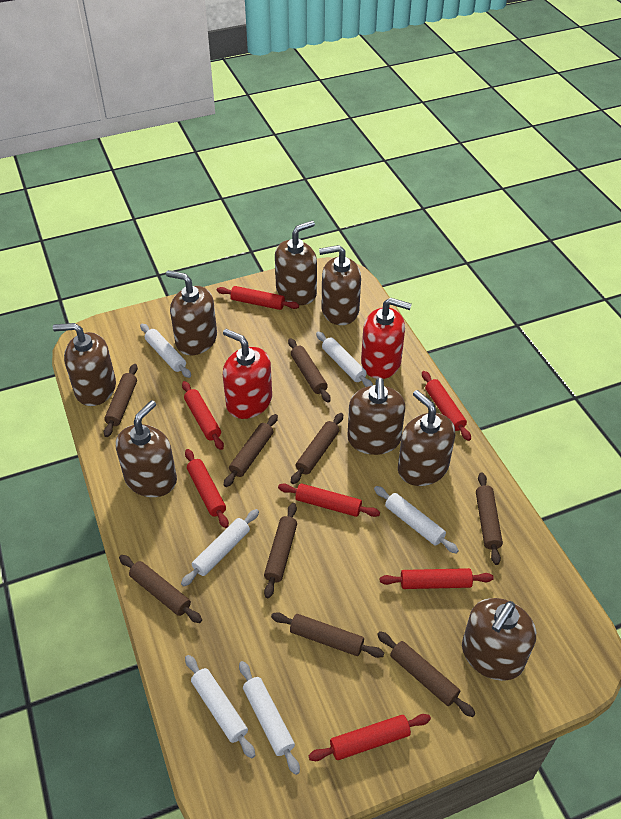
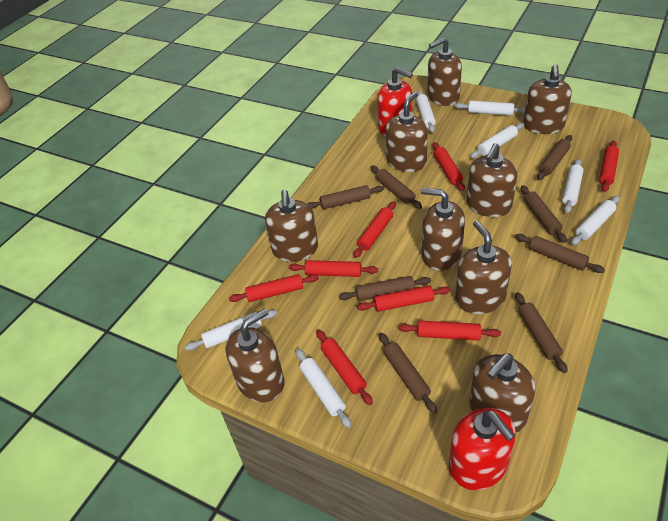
brown rolling pin: [104,364,138,437] [119,555,202,623] [224,414,278,487] [264,503,297,598] [271,612,384,658] [288,338,331,403] [291,413,343,484] [377,631,475,717] [476,472,503,565] = 9 -> [308,185,384,209] [339,276,431,301] [371,166,422,209] [379,333,437,413] [515,234,605,273] [515,292,567,373] [521,185,567,243] [537,135,572,180] = 8
brown soap dispenser: [53,323,116,406] [116,400,177,497] [166,270,217,355] [275,221,317,305] [319,245,361,325] [347,378,405,455] [398,390,455,486] [462,598,536,681] = 8 -> [225,308,285,402] [265,190,318,262] [386,91,428,172] [421,188,465,271] [427,37,462,106] [455,220,512,314] [467,143,517,217] [470,353,535,433] [523,64,572,134] = 9
red rolling pin: [182,381,224,450] [185,449,229,528] [217,286,299,310] [278,483,380,517] [308,714,431,761] [380,568,494,589] [422,371,471,441] = 7 -> [229,274,319,302] [289,260,378,277] [316,330,373,405] [354,201,396,258] [357,285,451,312] [399,320,501,341] [433,142,465,191] [599,140,619,192] = 8
white rolling pin: [140,324,191,378] [181,509,259,586] [185,655,255,759] [239,661,300,775] [316,332,373,387] [374,486,459,554] = 6 -> [185,310,277,351] [296,348,351,428] [416,91,436,132] [455,101,525,116] [470,123,524,158] [562,159,583,213] [571,196,620,245] = 7

